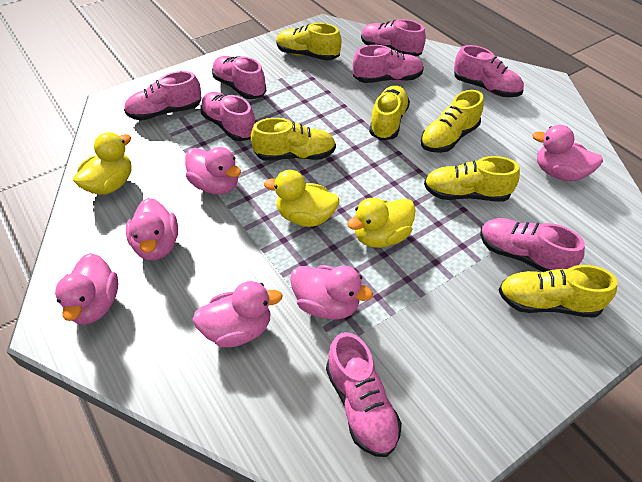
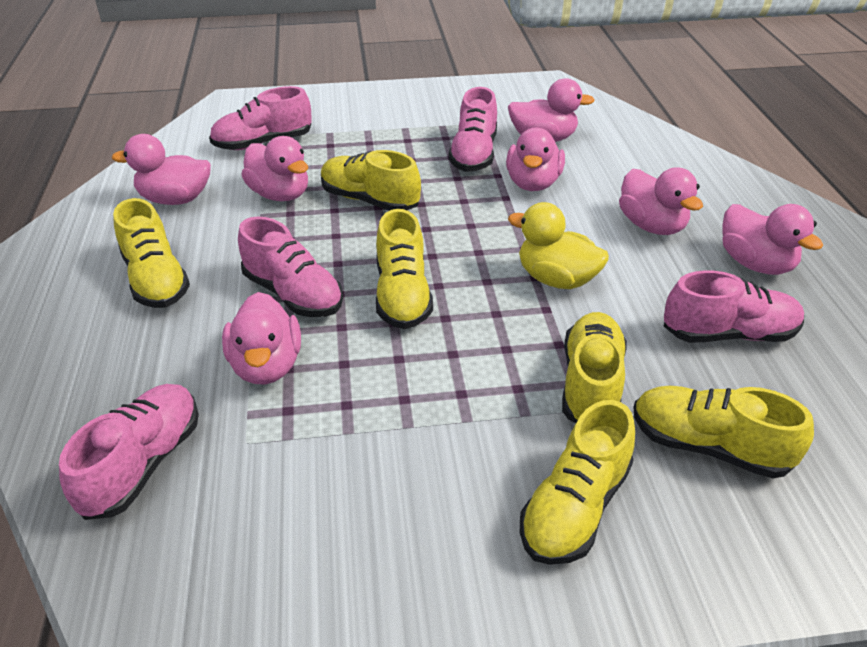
pink duck: [55,253,119,325] [126,198,178,260] [185,147,241,194] [192,281,283,347] [290,265,373,320] [532,125,603,181] = 6 -> [112,134,211,205] [222,292,301,384] [241,136,308,201] [506,128,565,191] [508,78,595,142] [619,167,703,235] [722,204,823,275] = 7
pink shoe: [124,71,202,120] [200,92,255,141] [212,56,266,99] [326,332,402,457] [353,45,424,83] [361,19,426,57] [454,45,524,97] [480,218,585,272] = 8 -> [59,384,199,520] [209,86,312,150] [238,217,343,317] [448,87,497,172] [664,270,804,342] = 5
yellow duck: [73,132,132,195] [264,170,339,227] [347,198,416,248] = 3 -> [508,202,609,289] = 1

